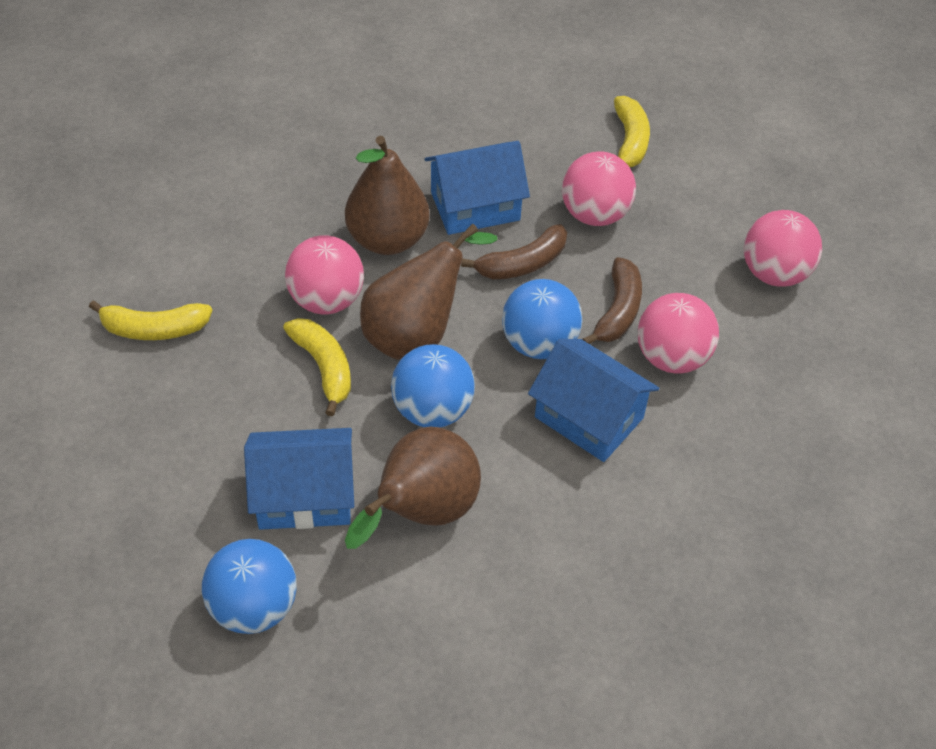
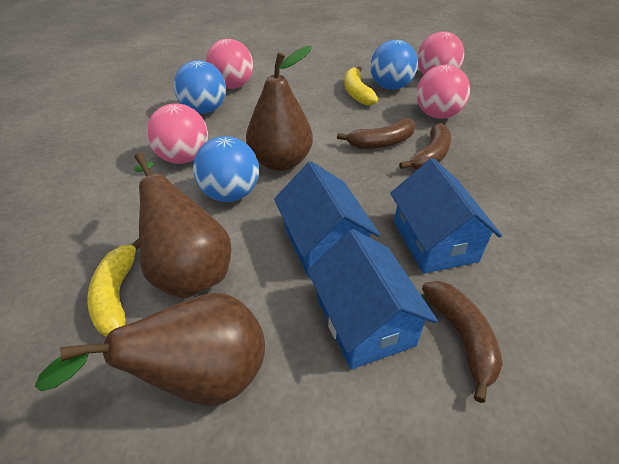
brown banana: [461,224,567,279] [582,257,642,344] = 2 -> [337,118,416,149] [399,123,451,170] [422,281,503,403] = 3
yellow banana: [89,301,212,340] [283,318,351,416] [614,96,650,167] = 3 -> [87,238,139,337] [344,66,378,106] = 2

